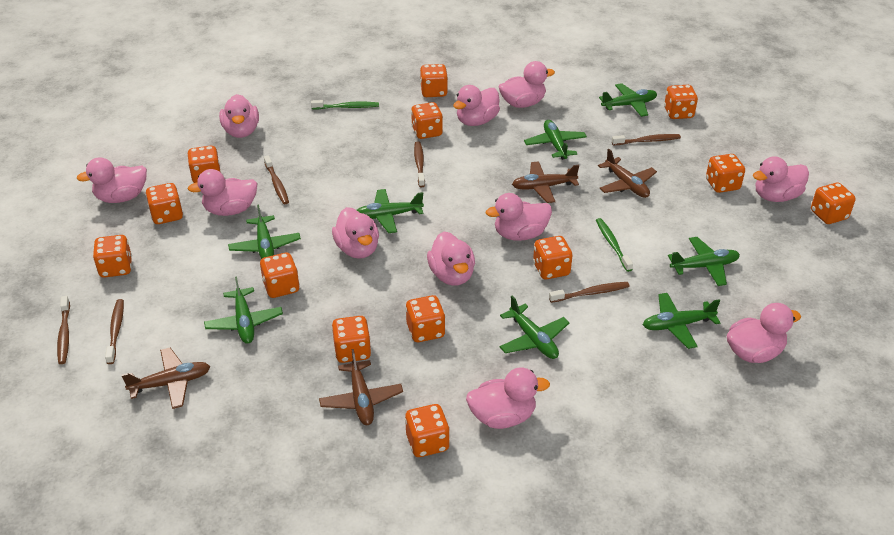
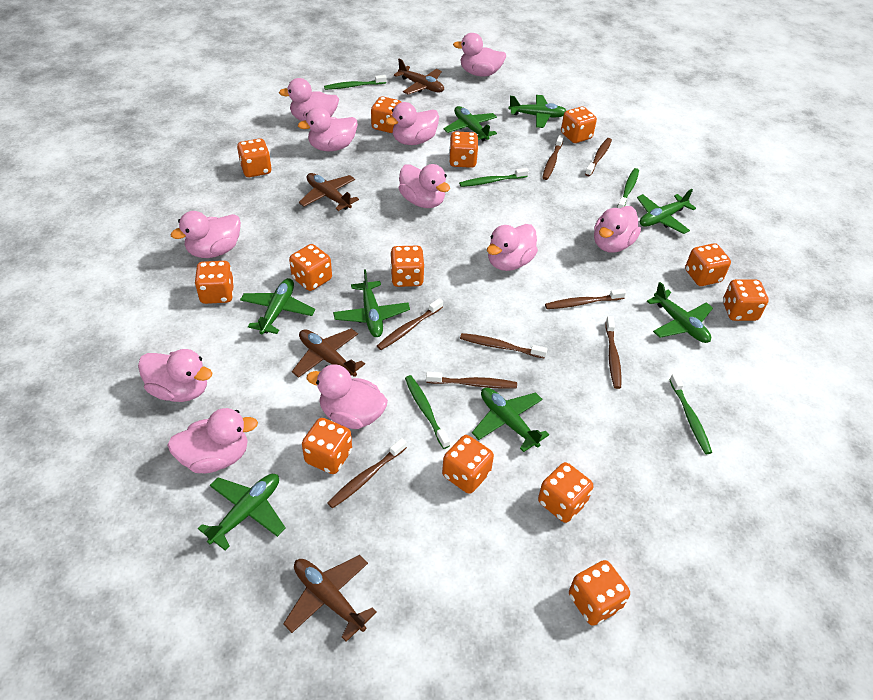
brown toothbrush: [57,296,70,364] [105,299,124,364] [264,155,289,204] [414,141,425,187] [549,282,630,303] [612,134,681,145] = 6 -> [328,438,407,508] [377,298,443,350] [426,372,517,389] [460,333,547,359] [542,135,564,180] [545,289,626,309] [585,138,612,176] [605,316,621,389] = 8
green toothbrush: [311,100,379,109] [596,218,633,272] = 2 -> [324,75,387,90] [405,375,450,449] [459,168,529,187] [617,168,639,208] [670,373,712,454] = 5

